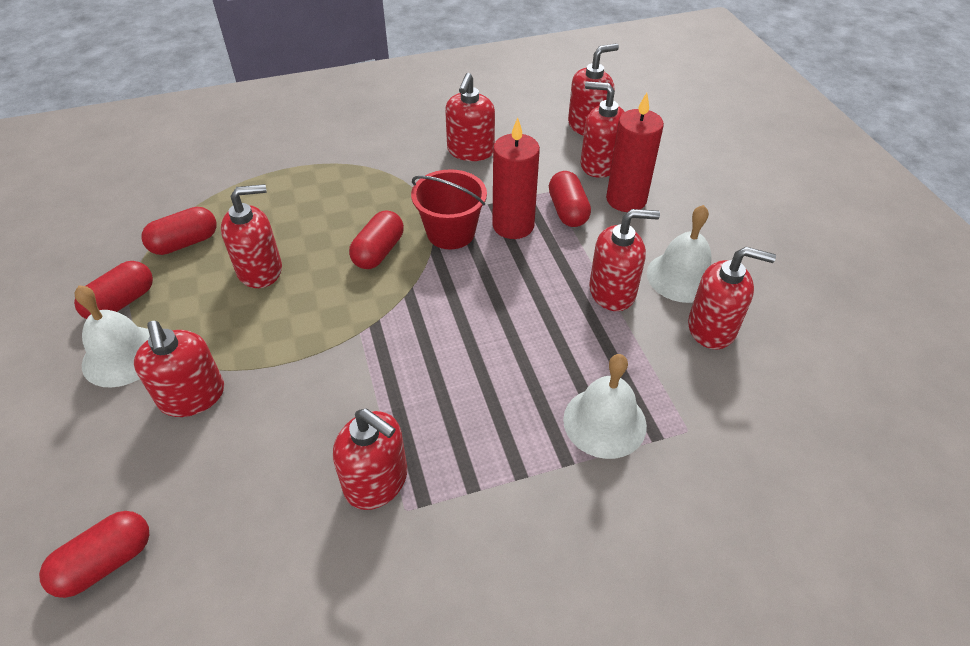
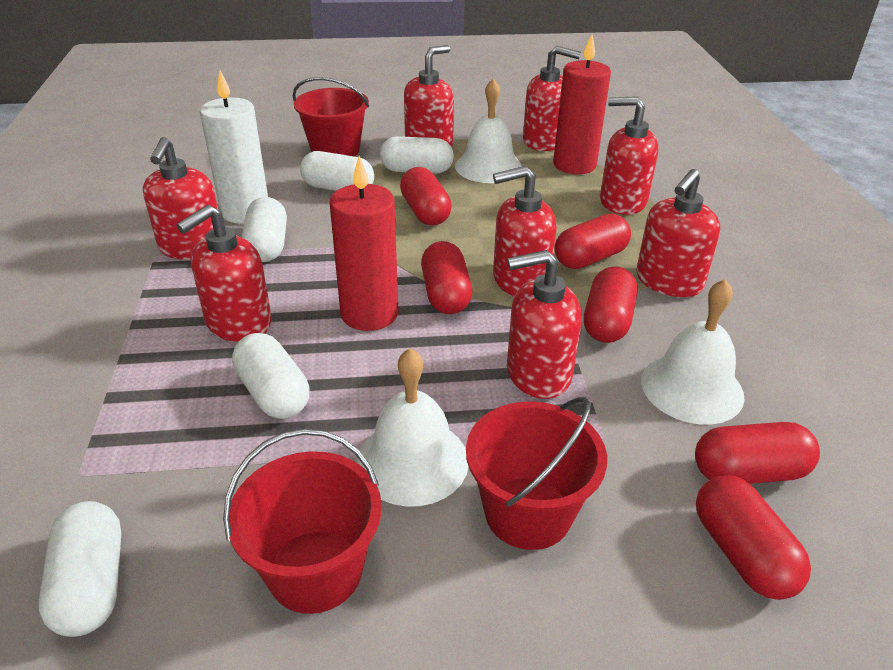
red bucket: [411,169,487,249] = 1 -> [223,429,382,614] [293,77,369,157] [466,397,607,550] = 3
red capsule: [39,511,149,598] [74,261,153,319] [141,207,217,255] [349,210,404,269] [549,171,591,227] = 5 -> [400,167,452,225] [421,241,472,314] [555,214,631,269] [584,266,637,343] [695,422,820,484] [696,475,811,600] = 6
white candle: none = 0 -> [200,71,268,223] = 1
white capsule: none = 0 -> [39,501,121,637] [232,333,310,419] [242,197,287,262] [300,151,374,191] [380,136,454,174] = 5

